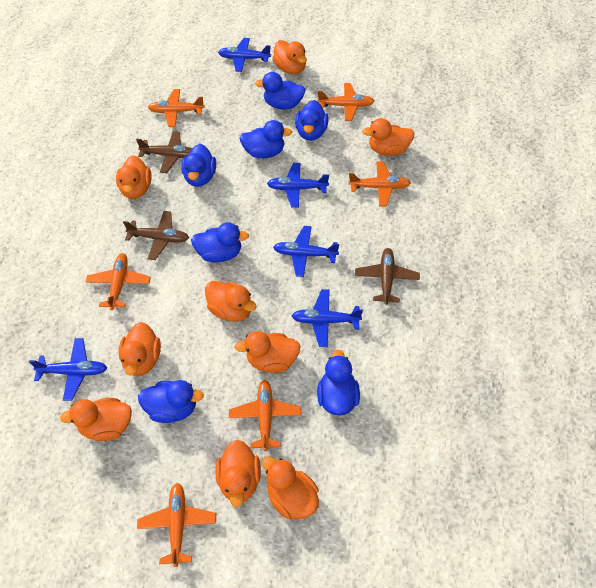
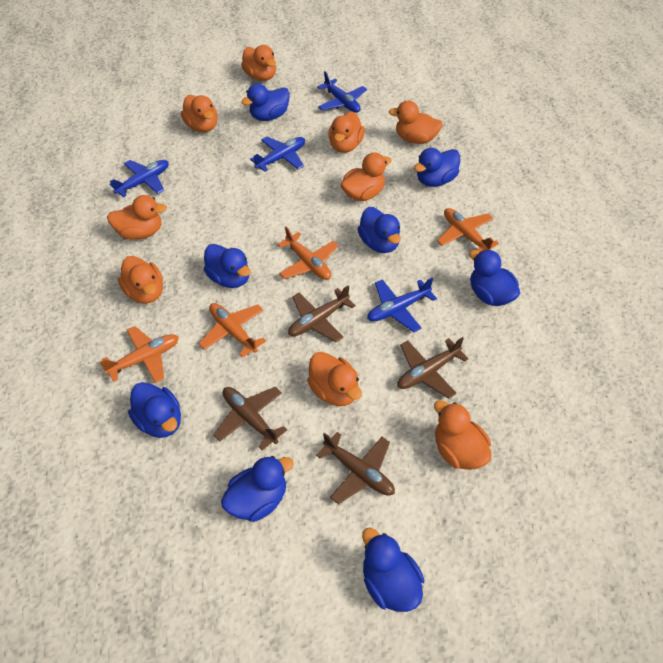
blue duck: [138,380,204,423] [181,144,216,187] [191,222,249,263] [239,120,292,158] [255,72,306,110] [295,100,329,141] [317,350,360,416] = 7 -> [128,382,181,438] [204,244,251,288] [221,456,294,522] [241,83,290,121] [358,207,401,253] [362,528,424,612] [414,148,460,187] [469,249,520,306] = 8
blue plane: [29,338,107,401] [218,38,271,72] [267,163,329,208] [273,226,339,277] [291,289,363,347] = 5 -> [109,160,169,197] [250,137,305,172] [317,71,367,113] [367,278,437,332] = 4
brown plane: [123,211,189,260] [136,131,193,173] [355,248,420,305] = 3 -> [213,387,287,450] [288,285,356,342] [316,432,395,504] [397,337,469,398] = 4
orange plane: [86,253,151,310] [137,483,216,567] [148,89,205,127] [229,380,301,451] [318,83,374,121] [348,162,411,206] = 6 -> [99,326,179,383] [199,303,266,358] [277,227,338,280] [437,208,499,252] = 4

